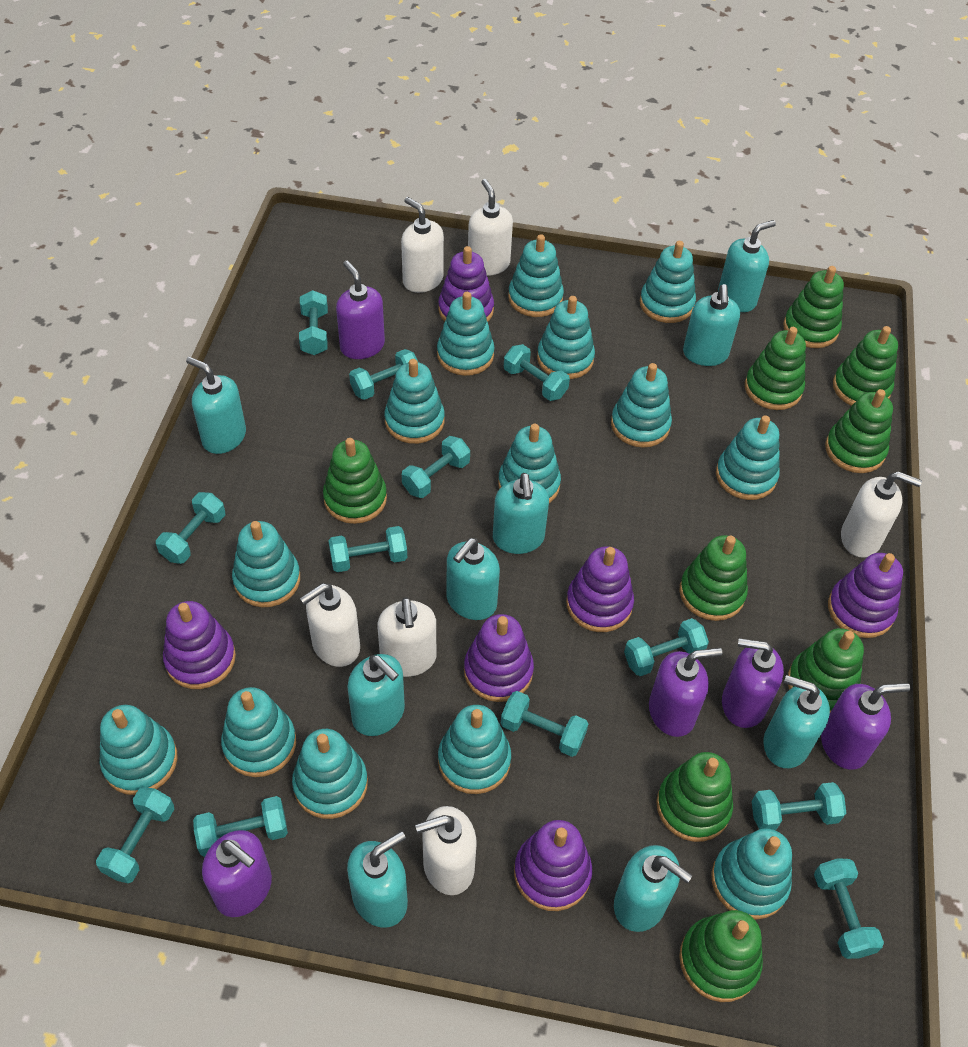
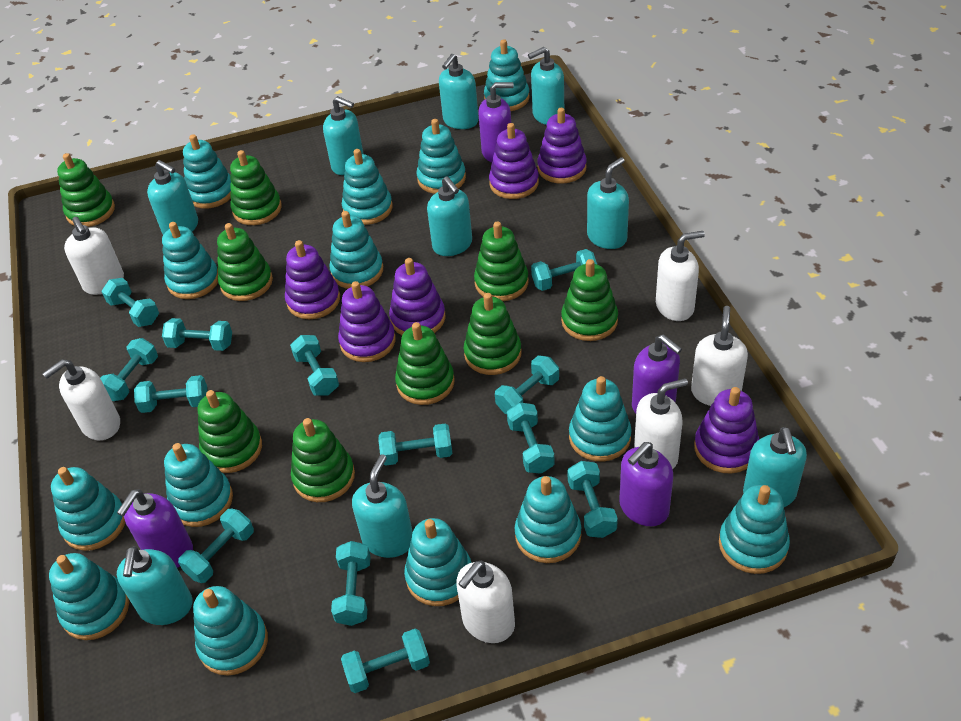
purple soap dispenser: [202,830,272,917] [336,261,385,359] [649,648,722,737] [722,638,784,728] [821,683,910,770] = 5 -> [117,489,193,568] [478,82,514,162] [619,442,673,526] [632,334,682,413] = 4
turquoise dumbbell: [96,787,174,883] [156,492,225,564] [193,796,288,857] [299,290,328,355] [328,526,407,572] [349,349,418,400] [402,436,470,498] [501,691,588,757] [504,344,570,401] [624,618,709,676] [752,782,846,830] [814,858,884,959] = 12 -> [100,338,158,401] [101,278,159,327] [134,375,207,413] [162,318,232,351] [178,509,254,583] [290,335,339,396] [331,541,371,626] [341,629,430,693] [378,424,452,466] [495,355,559,414] [507,402,555,474] [531,249,597,291] [568,461,618,538] = 13

